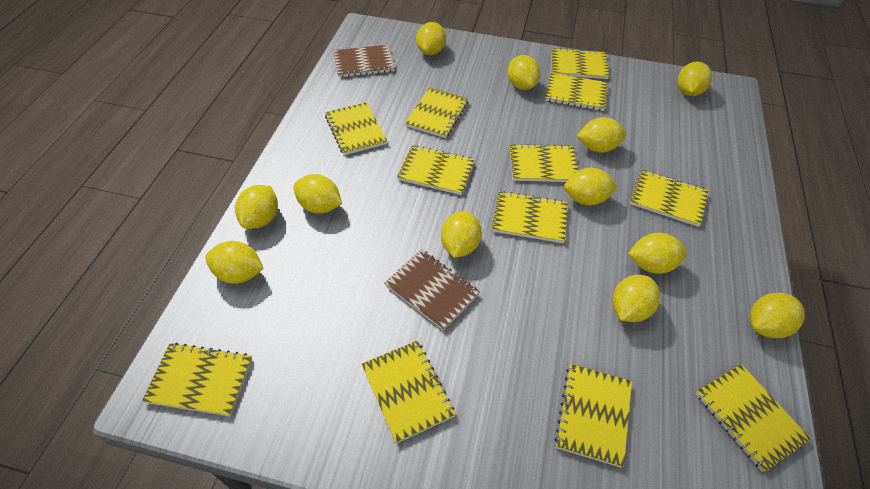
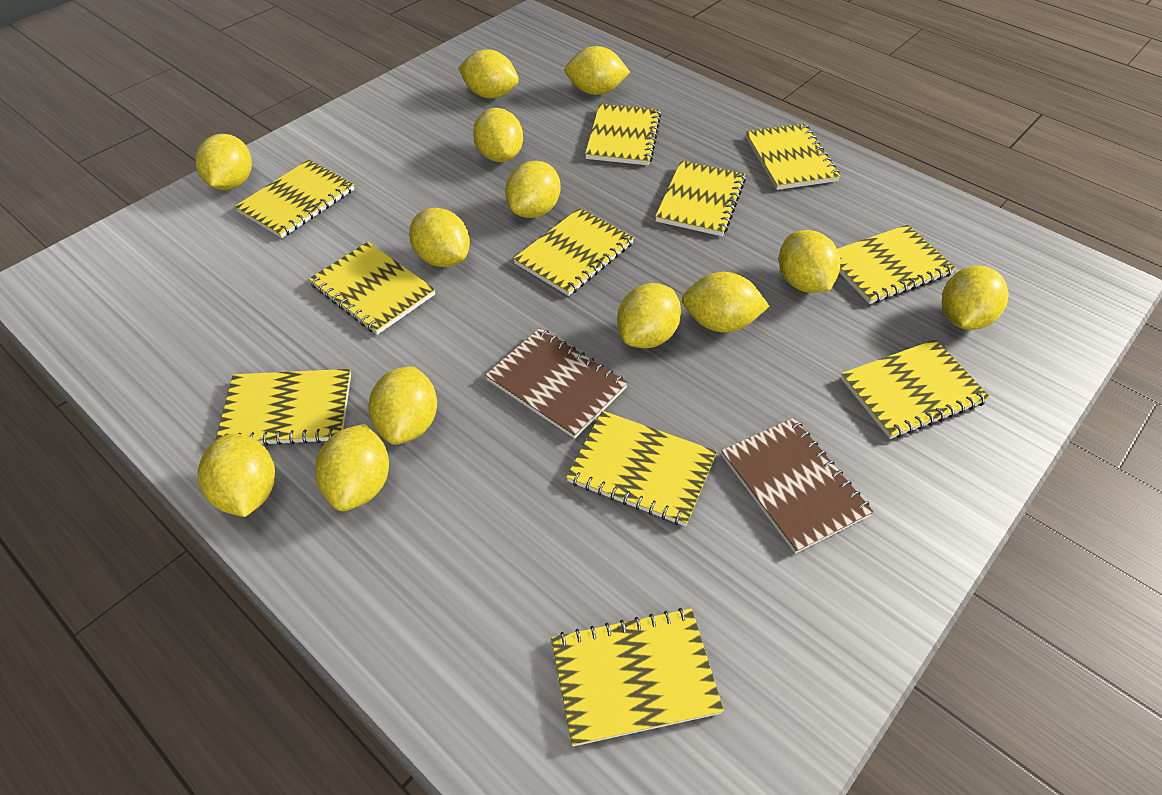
yellow lemon: [205,241,264,283] [235,185,278,229] [294,174,342,214] [416,22,446,55] [441,211,482,258] [508,55,540,90] [564,168,618,205] [577,117,626,153] [613,275,660,322] [628,233,687,274] [678,62,712,96] [750,293,805,338] = 12 -> [195,134,252,190] [198,433,275,517] [315,424,389,511] [369,366,437,445] [409,208,470,267] [458,49,519,99] [473,108,523,162] [505,161,561,218] [565,46,630,95] [617,283,681,348] [682,272,770,332] [779,230,840,293] [942,266,1009,330] = 13
yellow notebook: [142,343,252,416] [325,102,387,155] [362,341,455,444] [397,145,474,195] [405,87,468,138] [492,191,568,243] [510,144,578,182] [545,73,608,111] [551,48,609,79] [554,364,632,468] [630,169,708,227] [695,364,811,472] = 12 -> [215,369,351,446] [234,160,354,238] [309,242,436,335] [513,208,634,296] [551,608,724,746] [566,411,717,526] [585,104,662,165] [655,160,746,236] [745,124,840,190] [837,225,956,304] [841,339,990,439] = 11

